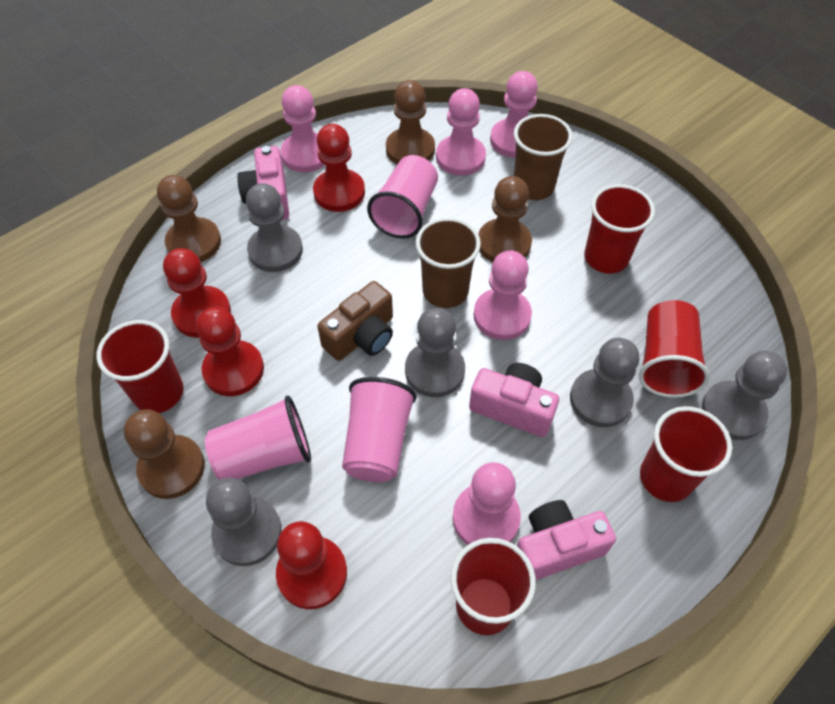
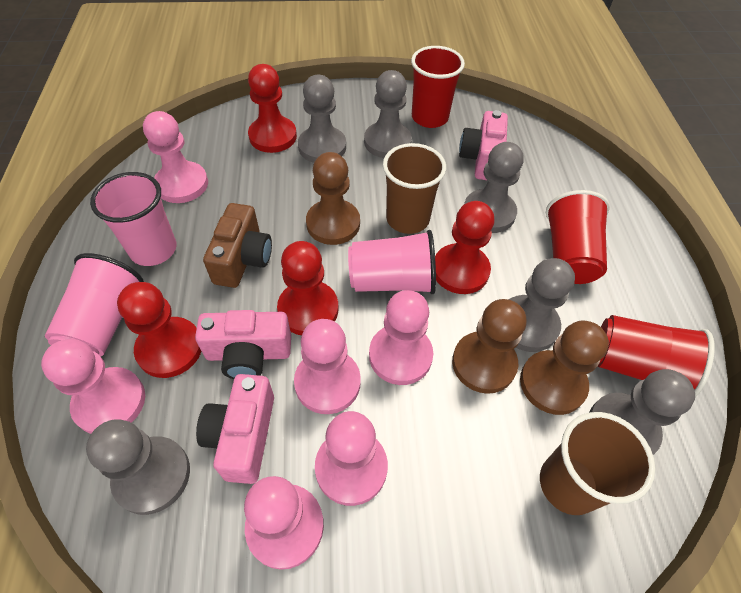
brown pawn: [124,409,205,499] [157,175,221,262] [386,80,435,165] [478,176,532,262] = 4 -> [306,152,360,245] [452,299,526,394] [520,321,609,415] = 3
grey pawn: [206,478,282,566] [246,183,303,272] [405,308,465,397] [570,338,639,427] [702,351,787,440] = 5 -> [86,419,190,515] [298,75,346,163] [364,70,412,158] [464,142,524,233] [509,258,575,352] [589,369,695,455] = 6
pink pawn: [280,85,325,172] [436,88,486,176] [453,462,521,545] [474,251,532,340] [490,71,538,158] = 5 -> [41,339,145,434] [143,111,208,203] [244,476,324,570] [294,319,361,414] [315,411,388,506] [369,290,433,385] = 6
red cup: [96,320,183,413] [451,538,536,635] [584,184,655,274] [639,300,710,398] [640,406,732,502] = 5 -> [411,46,465,128] [546,190,610,284] [598,315,715,397] = 3

